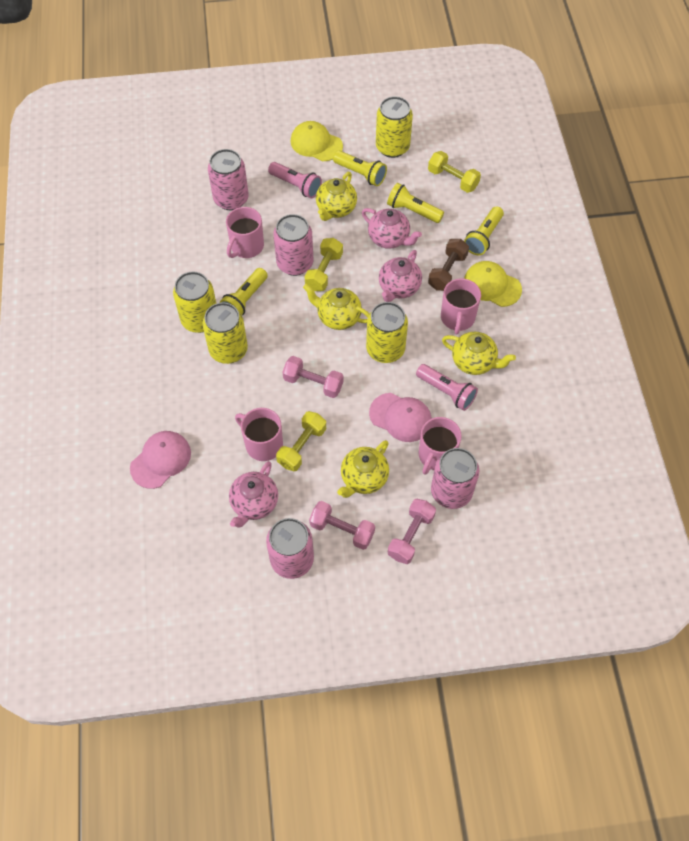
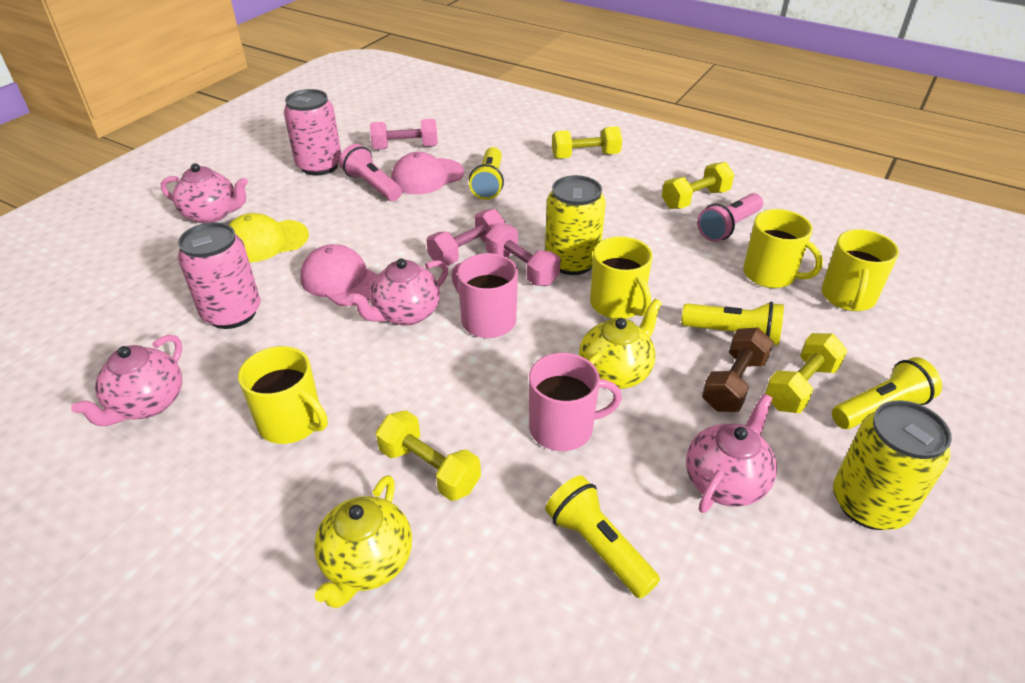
pink can: [208,149,249,210] [266,518,314,579] [273,214,313,276] [431,448,479,509] = 4 -> [178,222,261,329] [284,89,342,176] = 2
pink mug: [226,207,264,258] [235,408,283,461] [419,417,462,475] [441,278,481,335] = 4 -> [452,253,518,338] [529,353,622,451] = 2
pink teapot: [229,461,278,528] [362,208,422,249] [379,250,422,302] = 3 -> [71,335,182,426] [161,163,248,224] [348,258,448,326] [686,394,777,513] = 4
yellow can: [173,272,216,333] [202,303,248,364] [366,302,408,363] [376,96,413,158] = 4 -> [545,175,606,275] [833,400,952,530] = 2
yellow cap: [290,121,343,161] [464,261,522,307] = 2 -> [228,213,309,263] = 1
yellow dumbbell: [276,411,326,471] [305,238,343,291] [428,151,481,193] = 3 -> [376,410,481,501] [552,126,622,159] [662,162,734,209] [765,333,847,413] = 4
yellow mug: none = 0 -> [238,346,328,444] [590,236,653,319] [743,209,823,288] [821,229,899,311] = 4
yellow teapot: [303,284,369,330] [316,172,357,221] [337,440,389,498] [442,332,516,375] = 4 -> [314,475,412,608] [579,299,662,389] = 2

